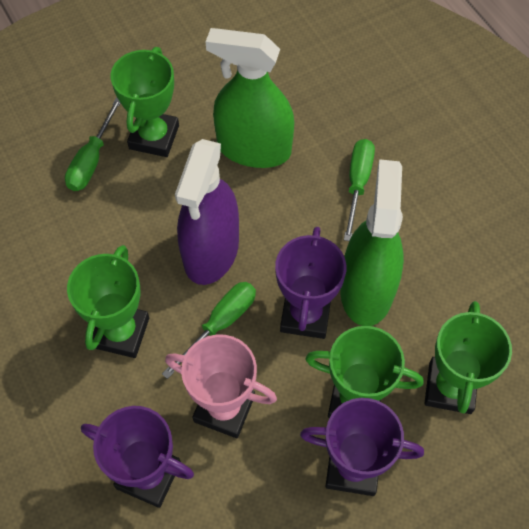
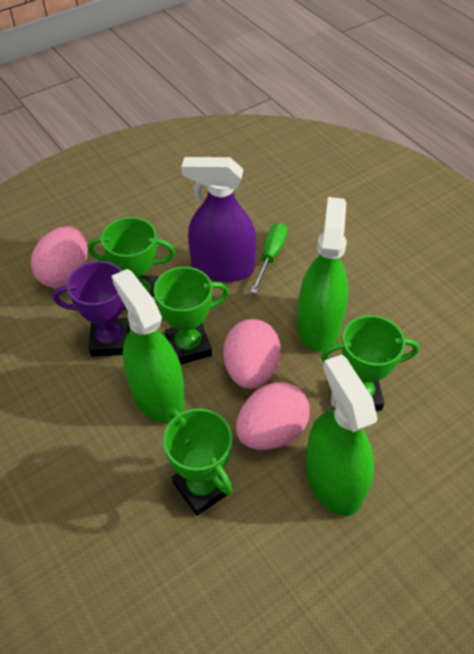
green screwdriver: [65,98,120,191] [162,282,256,379] [344,139,375,241] = 3 -> [250,223,288,294] = 1
green spray bottle: [206,28,294,168] [340,159,404,326] = 2 -> [112,269,185,423] [297,197,348,352] [305,355,377,516] = 3
pink egg: none = 0 -> [31,226,88,288] [223,319,281,389] [236,382,310,450] = 3
pink trophy: [165,334,277,438] = 1 -> none = 0
purple trophy: [81,406,194,508] [275,227,346,339] [300,398,424,496] = 3 -> [53,261,130,357] = 1

